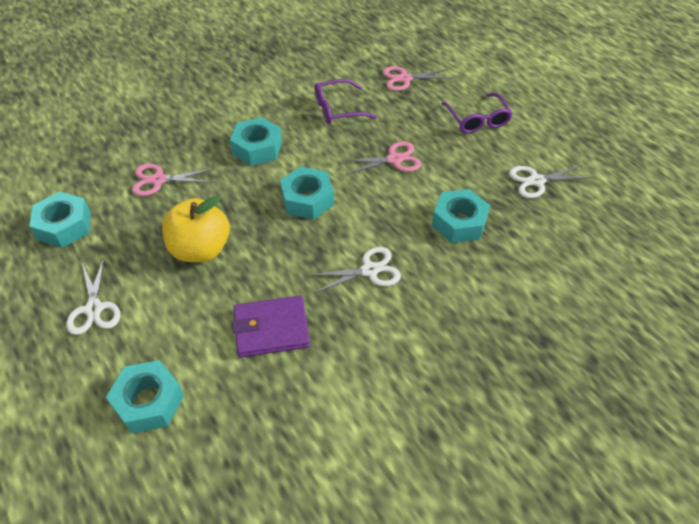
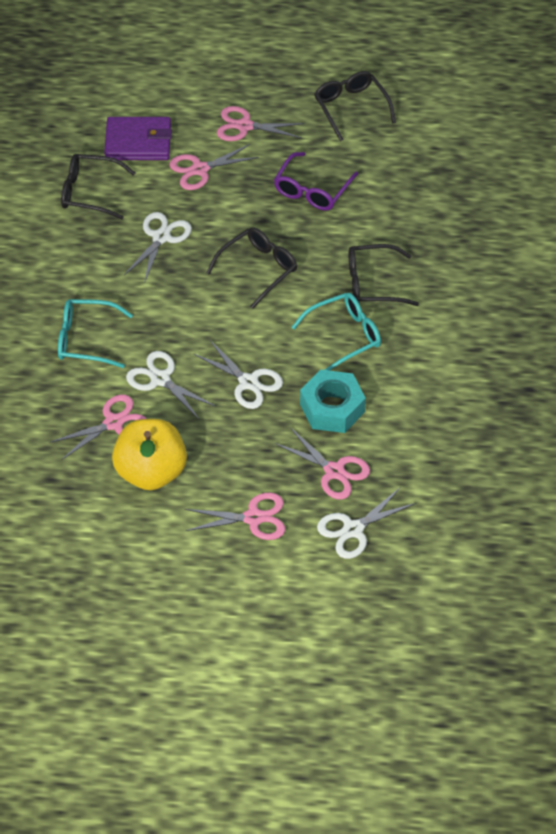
black glasses: none = 0 -> [61,154,135,220] [206,227,297,308] [314,71,396,141] [349,244,419,306] = 4
pink scissors: [132,164,213,196] [341,141,421,175] [383,66,453,91] = 3 -> [50,394,147,460] [169,144,259,190] [185,492,285,540] [217,106,304,141] [275,427,370,500] = 5
purple glasses: [315,79,377,124] [442,93,512,133] = 2 -> [274,152,358,211] = 1
turquoise glasses: none = 0 -> [58,299,133,368] [292,293,381,371] = 2
turquoise nut: [29,192,91,248] [106,360,184,433] [230,117,282,166] [280,167,334,220] [432,189,490,243] = 5 -> [300,370,366,433] = 1
white scissors: [66,258,120,335] [309,247,401,293] [509,165,592,198] = 3 -> [124,212,192,283] [126,351,216,420] [194,340,283,409] [317,488,416,559] = 4

